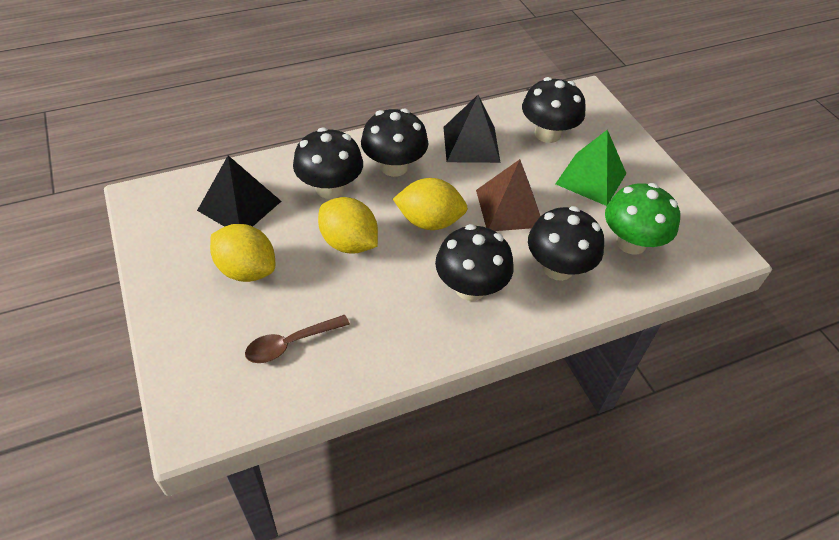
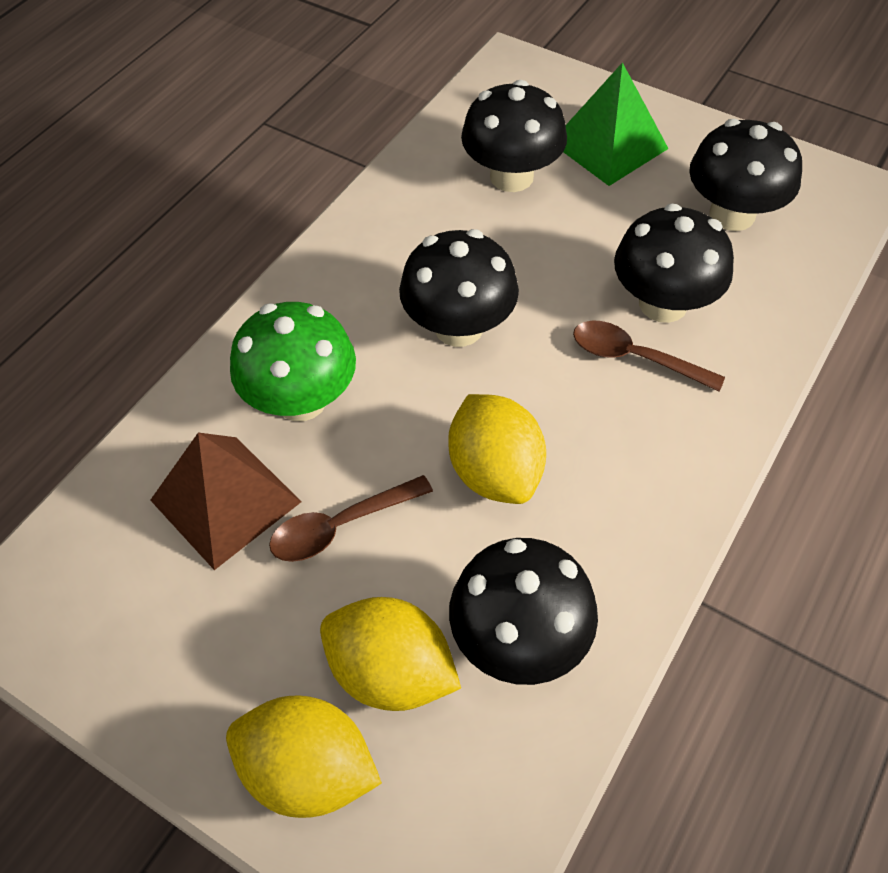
black pyramid: [197,156,281,227] [443,95,500,163] = 2 -> none = 0
brown spoon: [245,315,350,363] = 1 -> [269,475,433,562] [573,320,725,392] = 2

